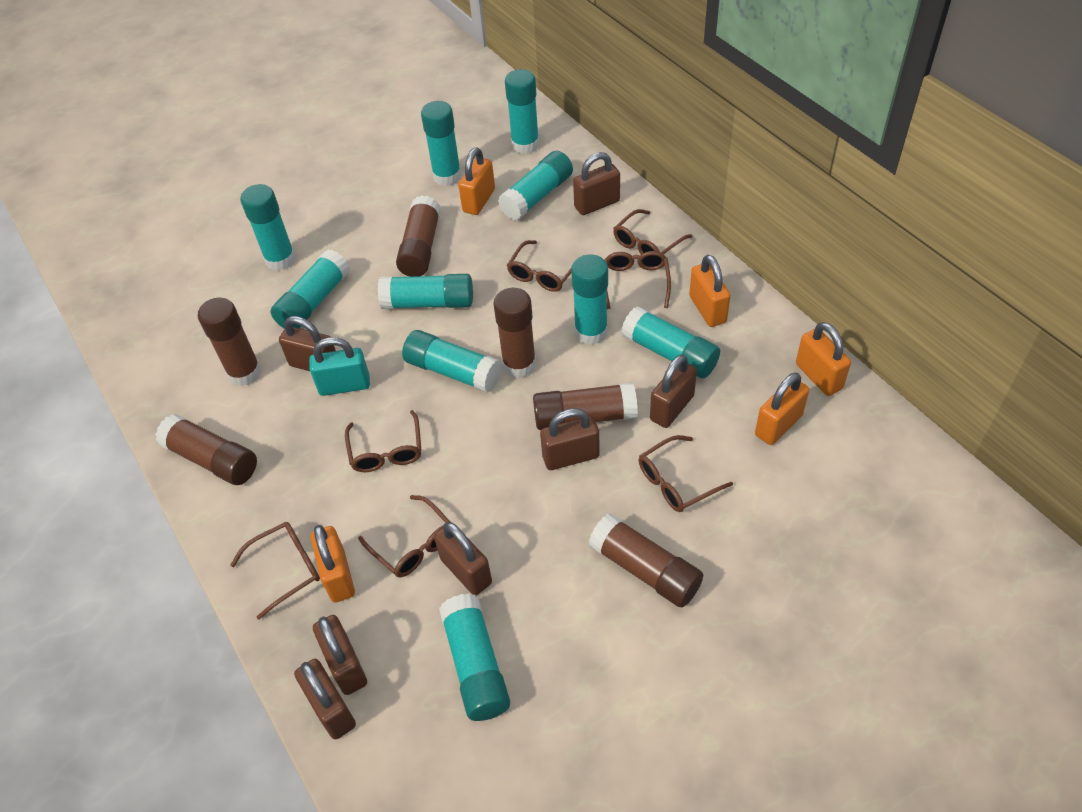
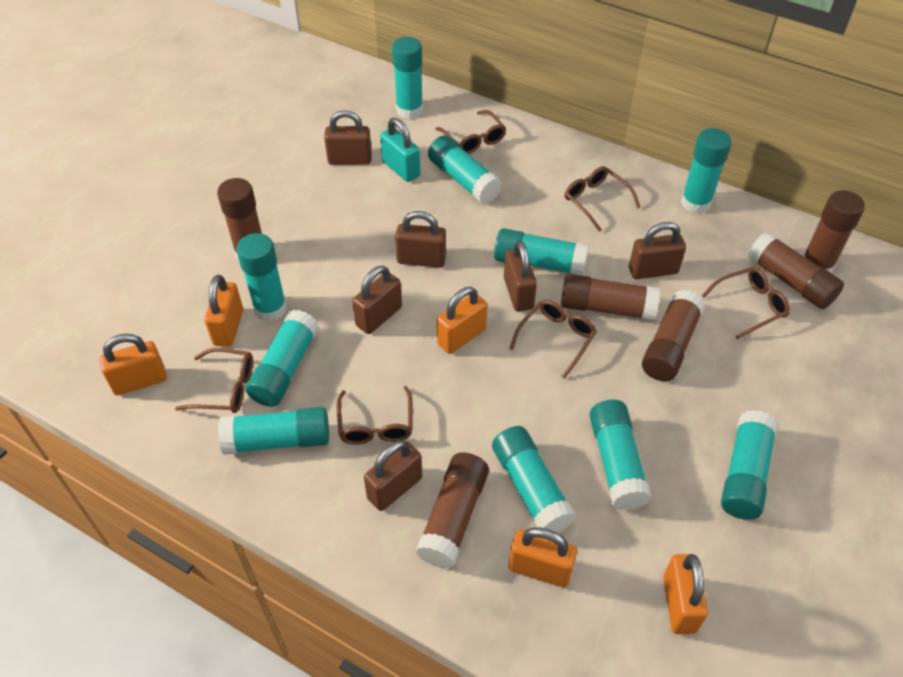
brown glasses: [230,522,320,619] [345,410,421,472] [358,495,450,577] [507,240,571,292] [604,251,671,309] [613,209,692,254] [639,435,733,512] = 7 -> [175,348,253,413] [337,386,413,445] [435,110,506,154] [510,300,597,379] [565,166,640,232] [702,267,790,339] = 6
brown padlock: [279,316,336,371] [294,659,356,739] [313,615,367,695] [434,522,492,595] [540,408,600,470] [573,152,620,215] [650,355,697,428] = 7 -> [324,110,372,165] [352,266,402,334] [364,440,422,511] [395,211,446,268] [504,241,537,312] [629,222,686,279] = 6

